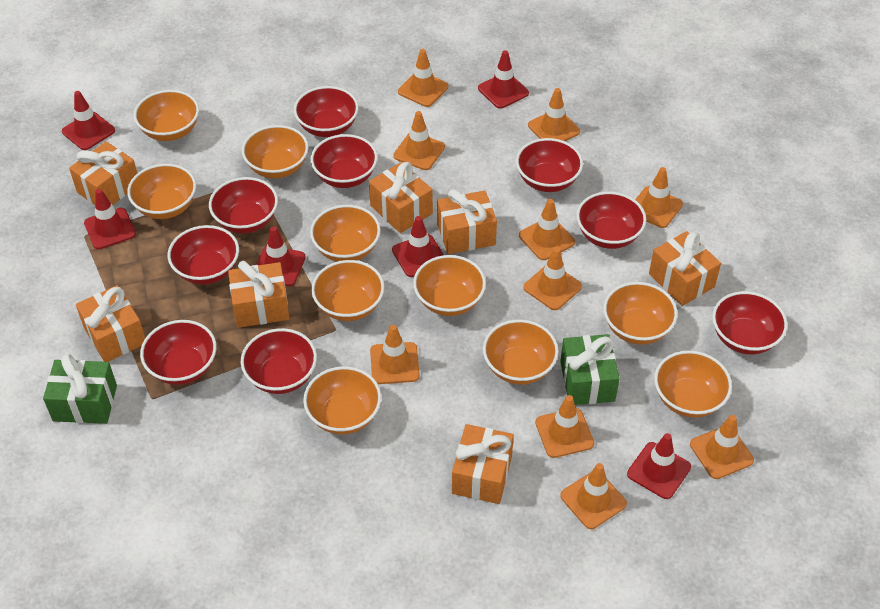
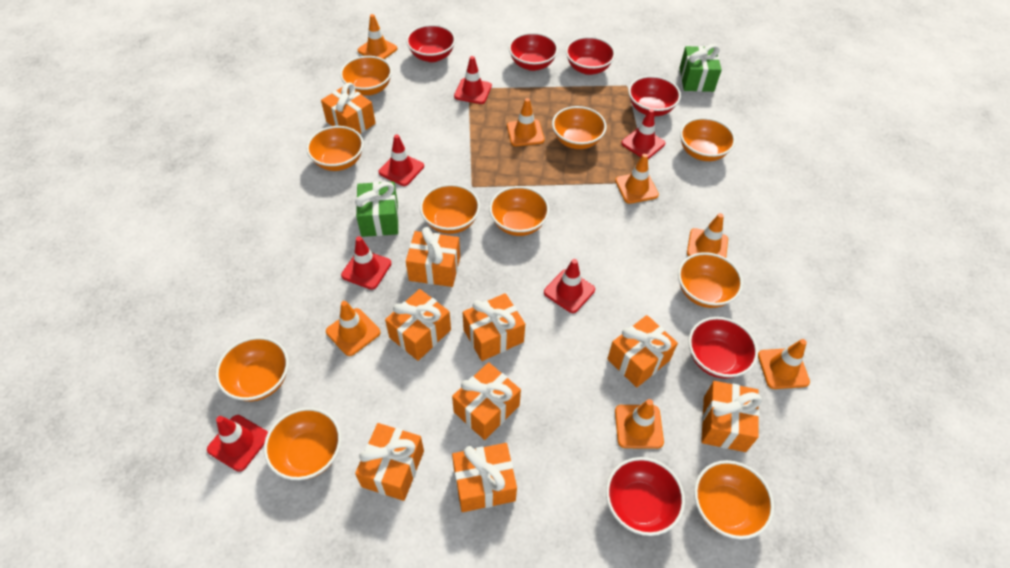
orange gift: [69,141,137,205] [76,285,145,362] [228,261,290,328] [369,162,433,233] [437,189,497,254] [452,424,514,504] [649,231,721,306] = 7 -> [321,83,376,134] [355,423,424,501] [385,289,451,361] [406,227,460,287] [452,362,521,440] [452,443,517,512] [463,293,525,361] [607,315,678,388] [701,381,762,452] = 9
orange traffic cone: [370,325,420,384] [393,111,445,170] [398,49,448,107] [519,199,575,260] [523,247,582,310] [528,88,580,141] [535,395,594,458] [560,463,627,529] [635,167,683,228] [690,415,754,479] = 10 -> [326,301,380,356] [358,14,398,59] [507,98,544,146] [615,154,659,204] [615,399,664,449] [687,213,728,258] [758,339,810,389] = 7
red bowl: [140,320,217,385] [168,225,239,285] [209,177,278,234] [241,328,317,394] [294,86,359,137] [311,134,378,188] [516,138,583,192] [576,192,646,249] [712,291,788,354] = 9 -> [406,24,456,62] [509,32,558,71] [566,36,615,75] [606,457,685,536] [628,76,681,116] [688,317,758,379] = 6

